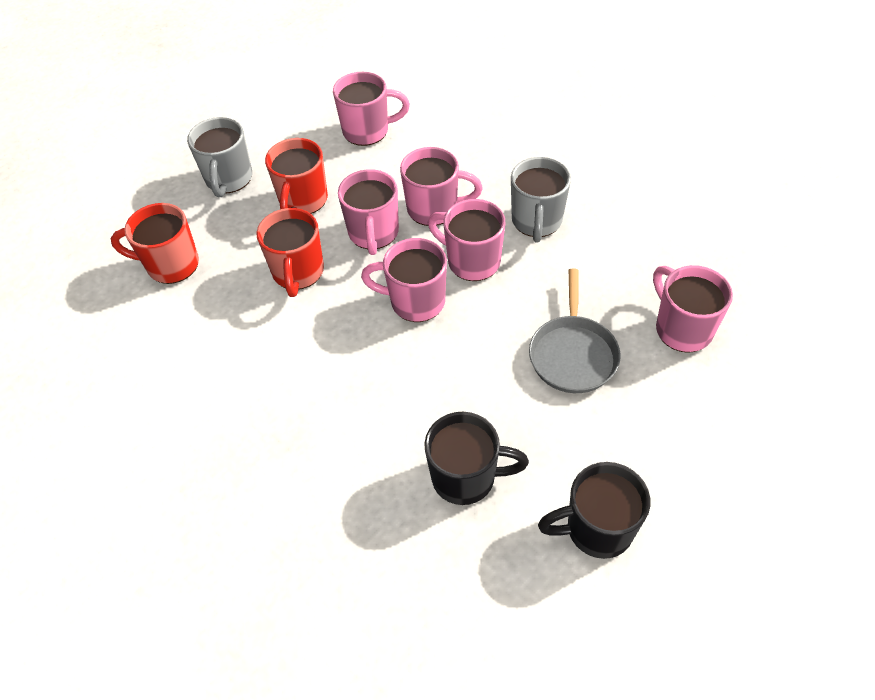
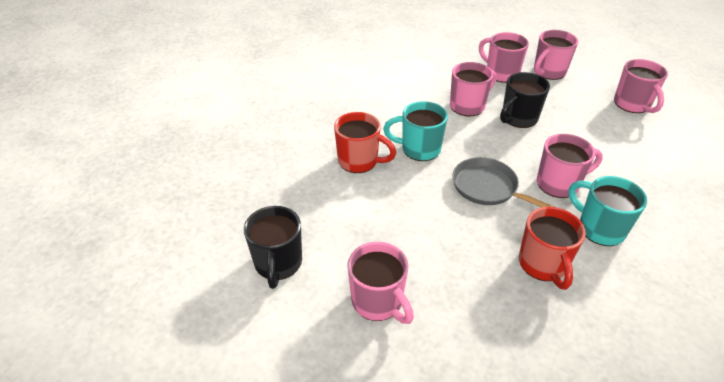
grey mug: [187,117,252,197] [511,157,571,243] = 2 -> none = 0
red mug: [111,203,199,284] [256,208,324,297] [265,138,328,214] = 3 -> [334,112,396,173] [519,207,586,290] = 2
turquoise mug: none = 0 -> [384,101,448,161] [569,176,647,246] = 2

